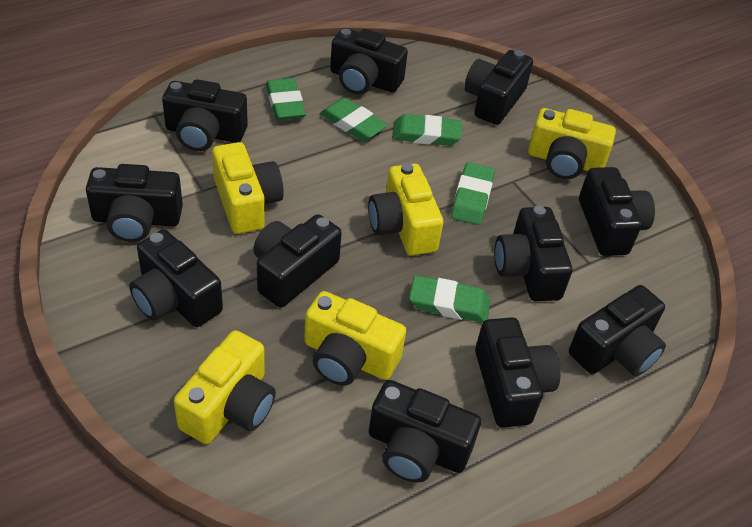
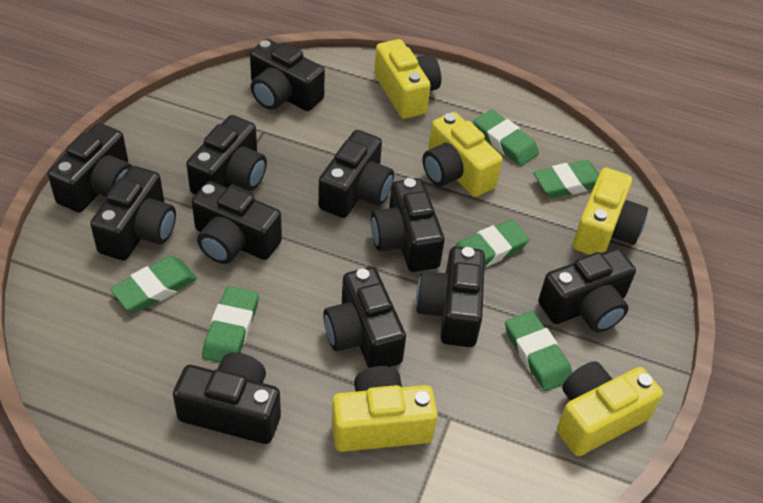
green eraser: [266,78,306,120] [320,98,388,141] [392,114,462,146] [409,275,490,323] [451,162,495,225] = 5 -> [110,256,197,312] [202,286,259,363] [454,220,529,267] [473,109,539,166] [505,311,572,391] [533,160,599,198] = 6

